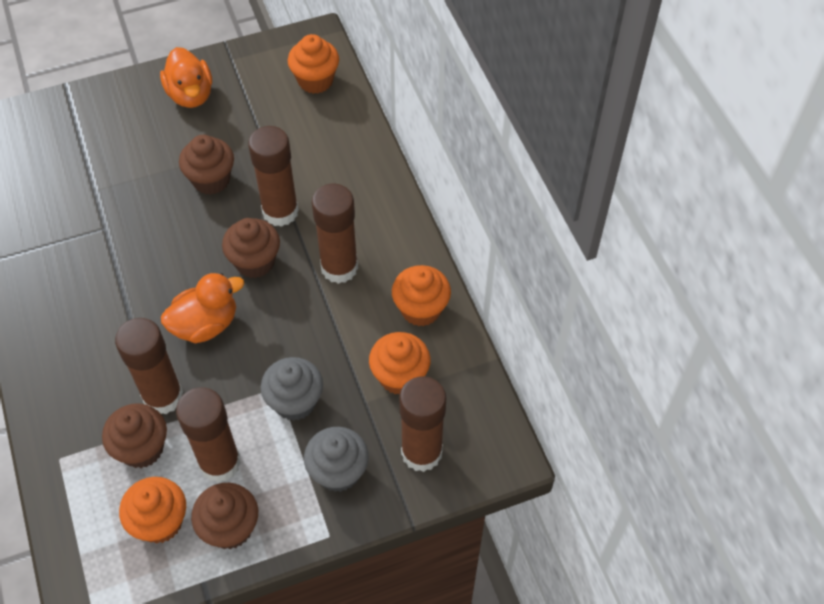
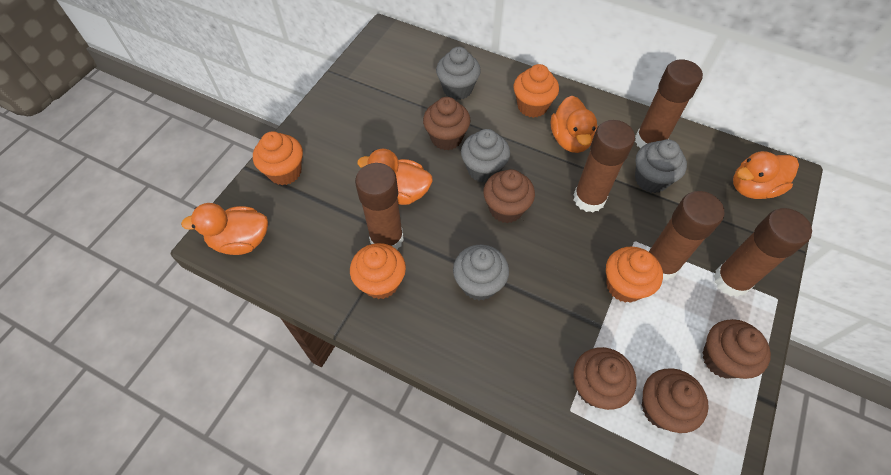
brown cupcake: [102,404,167,468] [179,135,234,195] [191,483,258,550] [222,218,280,278] = 4 -> [423,97,470,150] [483,169,535,223] [573,347,637,410] [642,368,709,433] [703,319,771,379] = 5
grey cupcake: [260,357,323,421] [304,427,369,492] = 2 -> [436,47,481,100] [453,245,509,301] [461,129,510,183] [635,139,687,193] = 4
orange duck: [160,47,212,108] [161,273,244,343] = 2 -> [181,203,268,255] [357,149,433,205] [551,96,597,153] [733,151,799,199] = 4

